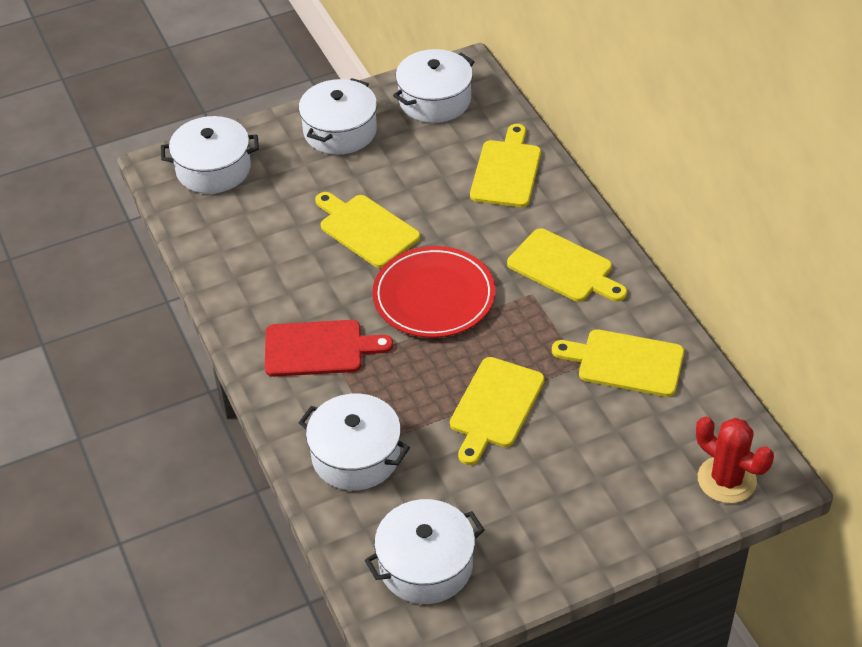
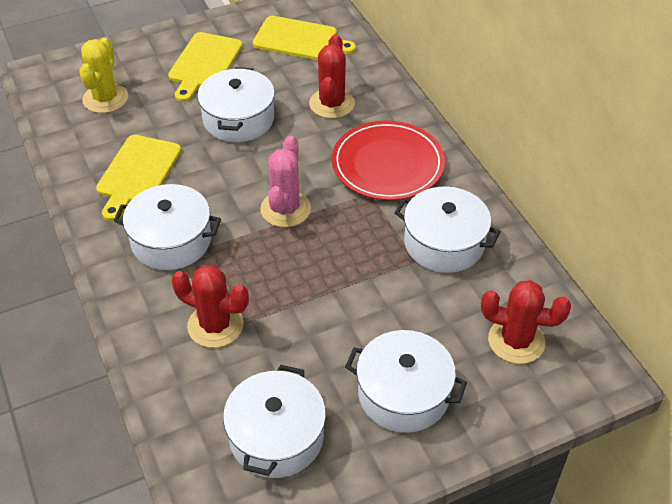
pink cactus: none = 0 -> [260,136,311,227] = 1
red cactus: [696,417,774,503] = 1 -> [171,265,249,348] [309,34,355,119] [481,280,571,364] = 3
red cutting board: [265,320,393,377] = 1 -> none = 0
yellow cactus: none = 0 -> [79,38,128,113] = 1
yellow cutting board: [315,192,420,268] [450,357,545,465] [470,124,541,207] [507,228,627,302] [552,329,684,397] = 5 -> [96,135,181,221] [168,32,242,102] [253,16,356,60] = 3

